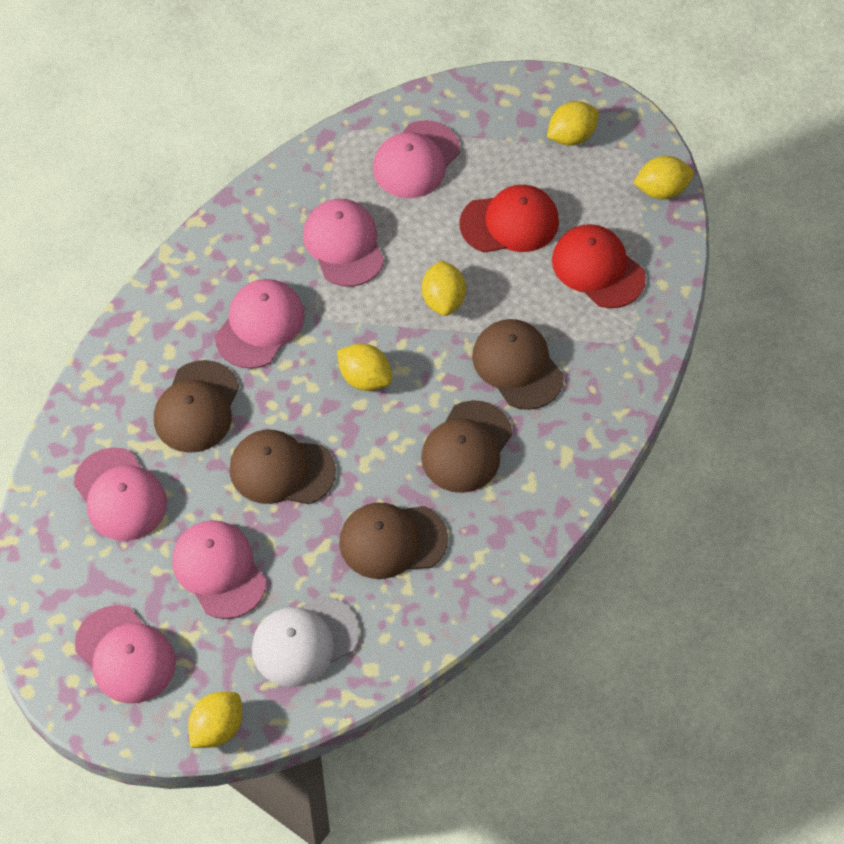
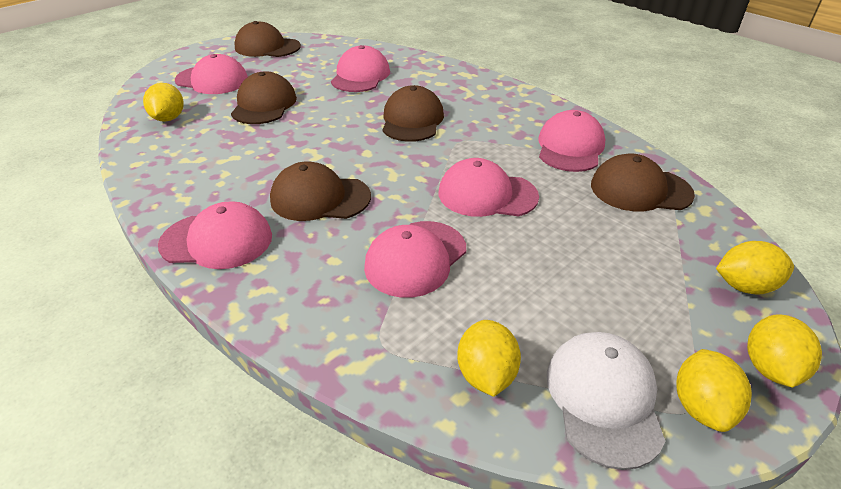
red cap: [459,185,559,253] [552,224,646,308] = 2 -> none = 0

